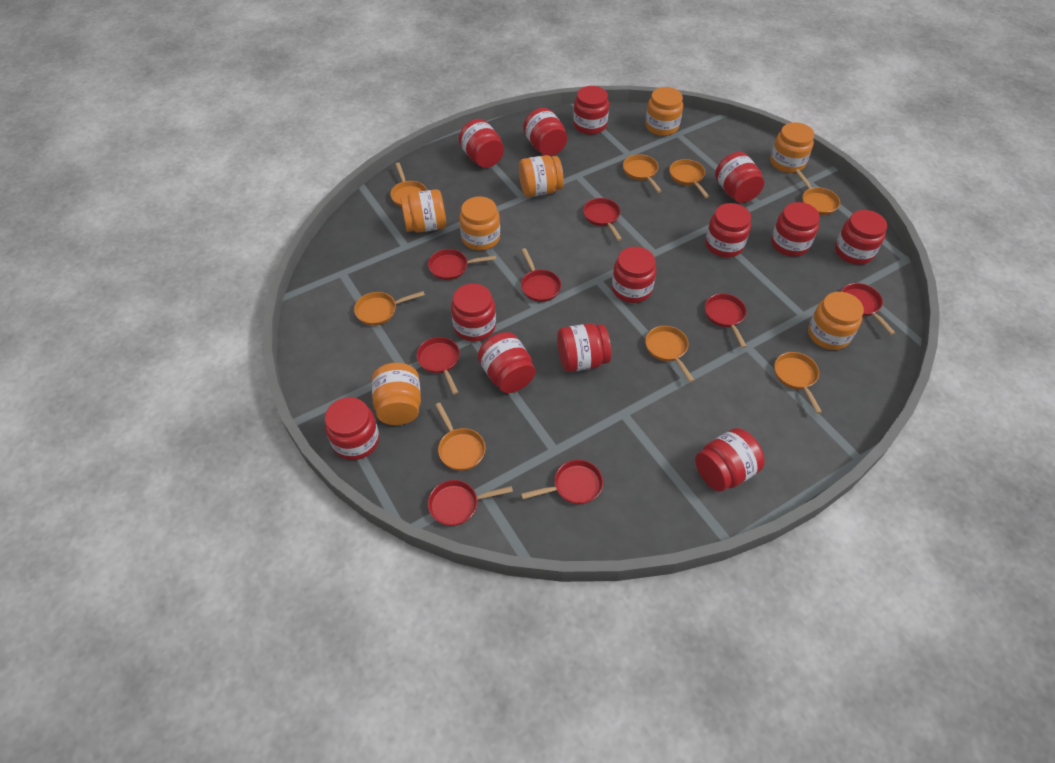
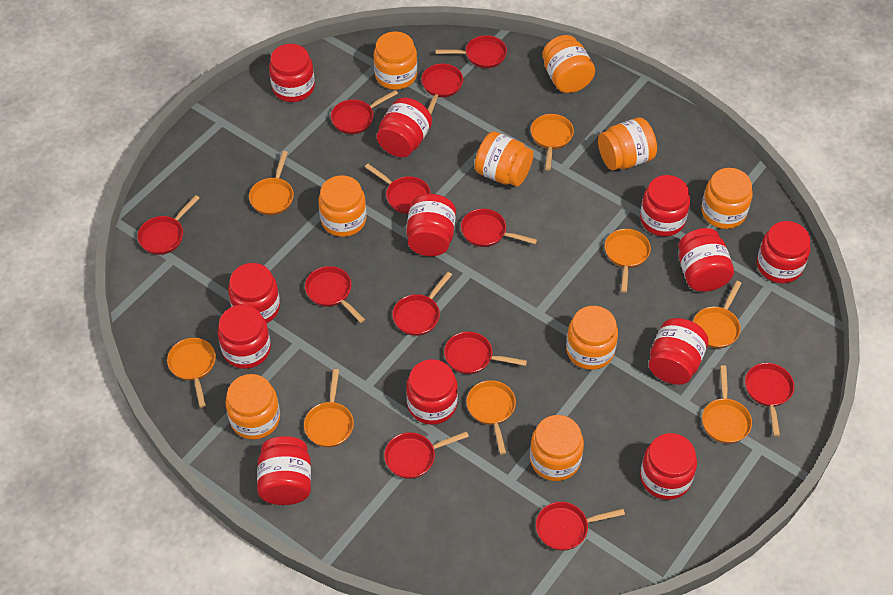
orange jar: [372,363,421,425] [400,189,446,233] [460,196,500,250] [519,155,564,197] [645,87,683,136] [770,122,814,173] [808,292,864,350] = 7 -> [225,374,280,439] [318,175,366,237] [374,32,417,90] [475,131,533,187] [530,415,584,481] [542,35,595,93] [566,306,618,370] [598,117,657,170] [701,168,753,229] = 9
red jar: [325,397,379,460] [451,284,496,342] [459,119,504,168] [478,332,535,393] [523,108,567,156] [557,323,611,372] [573,86,609,135] [612,247,656,303] [695,428,765,491] [705,203,751,257] [715,152,764,203] [771,202,820,256] [835,210,887,265] = 13 -> [218,305,271,369] [228,263,280,323] [257,436,311,505] [269,44,315,102] [377,98,432,157] [406,194,456,256] [406,359,458,425] [640,175,690,236] [640,433,697,500] [649,318,708,385] [678,228,734,292] [757,221,810,283] = 12
red pan: [417,337,460,395] [428,249,496,280] [428,480,513,526] [521,248,561,302] [521,460,603,504] [583,198,622,241] [705,294,747,348] [841,283,896,335] = 8 -> [137,195,199,255] [305,266,365,323] [331,90,398,134] [365,164,431,214] [384,431,469,479] [392,272,452,336] [421,64,463,114] [435,35,507,68] [444,332,527,374] [461,209,537,247] [536,502,625,551] [745,363,794,436] = 12

